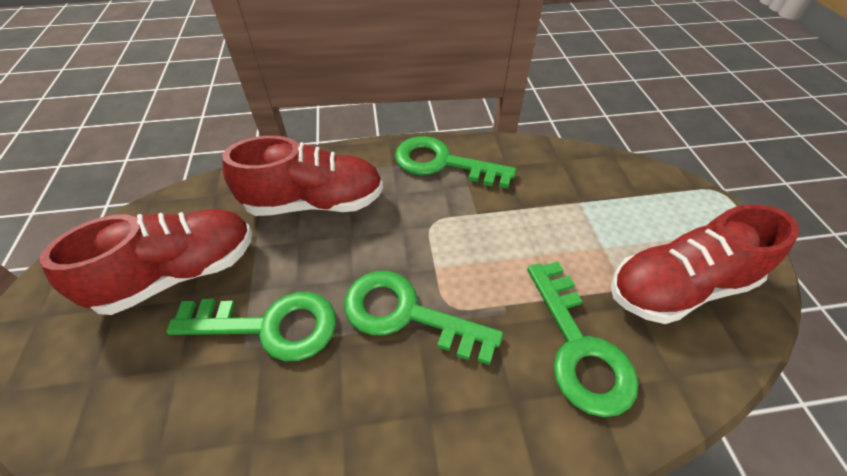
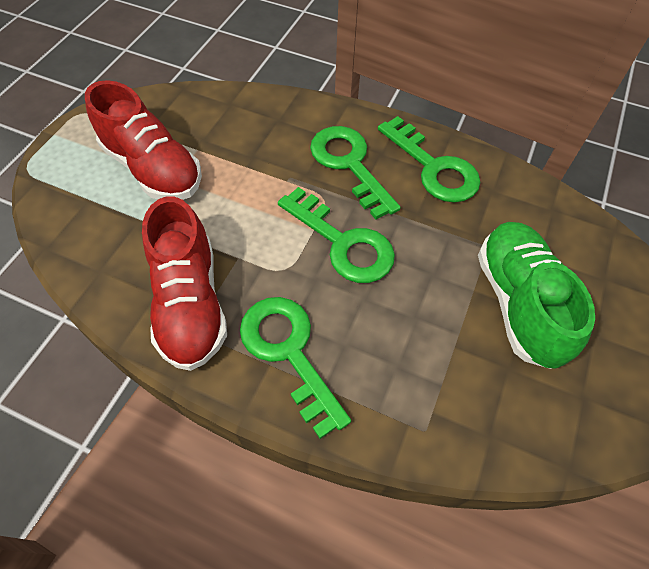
green shoe: none = 0 -> [478,222,595,369] = 1
red shoe: [39,209,252,315] [222,136,383,216] [611,204,799,324] = 3 -> [85,80,202,200] [142,196,227,371] = 2

